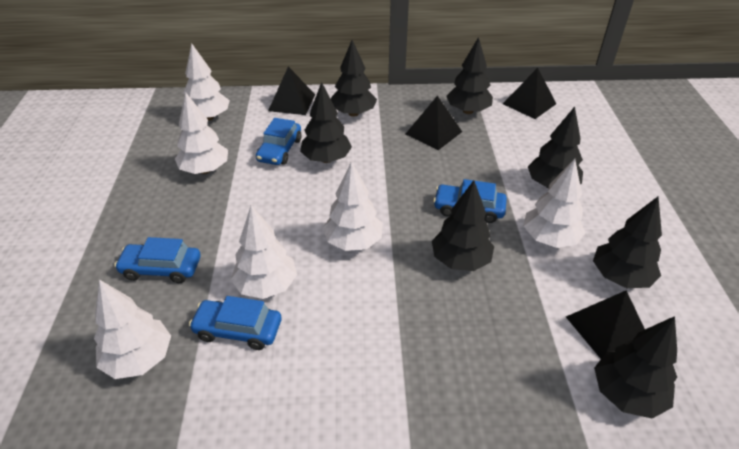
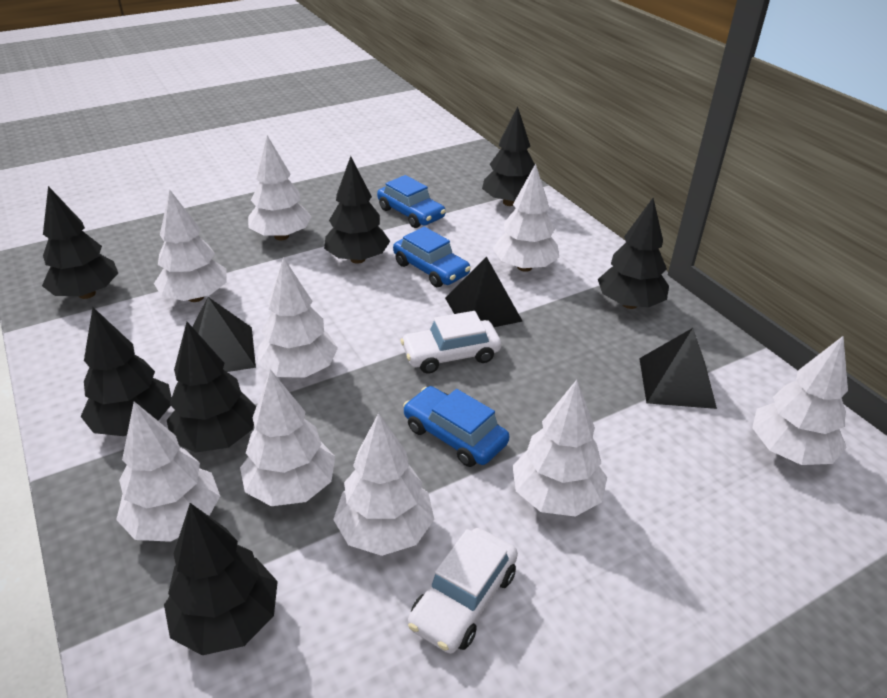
black pyramid: [268,67,315,115] [406,96,462,150] [503,68,556,119] [566,290,645,359] = 4 -> [192,297,256,372] [445,256,522,327] [639,328,717,409] = 3
blue car: [114,237,201,283] [189,296,281,350] [256,118,302,165] [433,179,507,223] = 4 -> [377,175,446,228] [393,227,471,287] [403,386,509,467] = 3
white car: none = 0 -> [400,311,501,374] [408,528,518,654] = 2
white tree: [94,279,171,379] [175,92,228,174] [182,43,230,121] [231,205,297,299] [323,161,383,251] [523,159,586,248] = 6 -> [116,402,220,542] [154,189,227,302] [240,369,335,506] [248,135,312,240] [258,257,338,378] [333,413,434,556] [493,163,559,272] [513,380,607,517] [752,336,848,465] = 9

